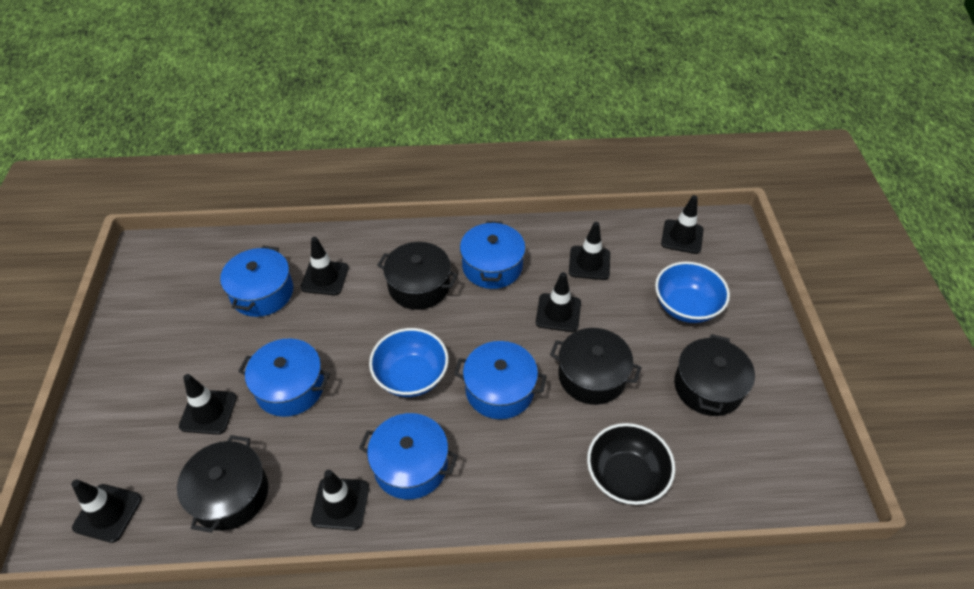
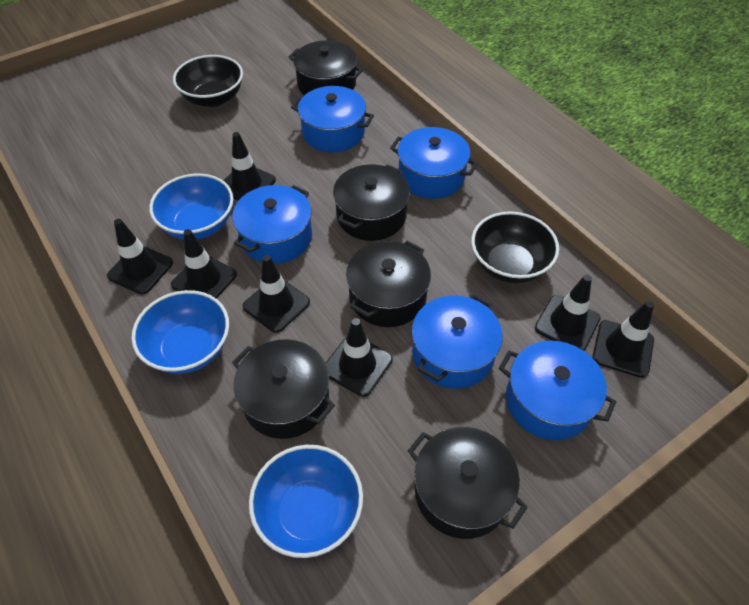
black bowl: [587,423,675,505] = 1 -> [173,55,243,107] [471,211,559,283] = 2
black pot: [177,435,268,533] [377,242,458,310] [550,328,642,405] [674,334,755,416] = 4 -> [232,339,335,439] [289,40,363,95] [333,164,410,241] [346,241,431,327] [408,427,528,539] = 5
blue bowl: [369,328,449,397] [655,262,730,323] = 2 -> [131,290,229,374] [149,173,233,239] [249,445,363,558] = 3

